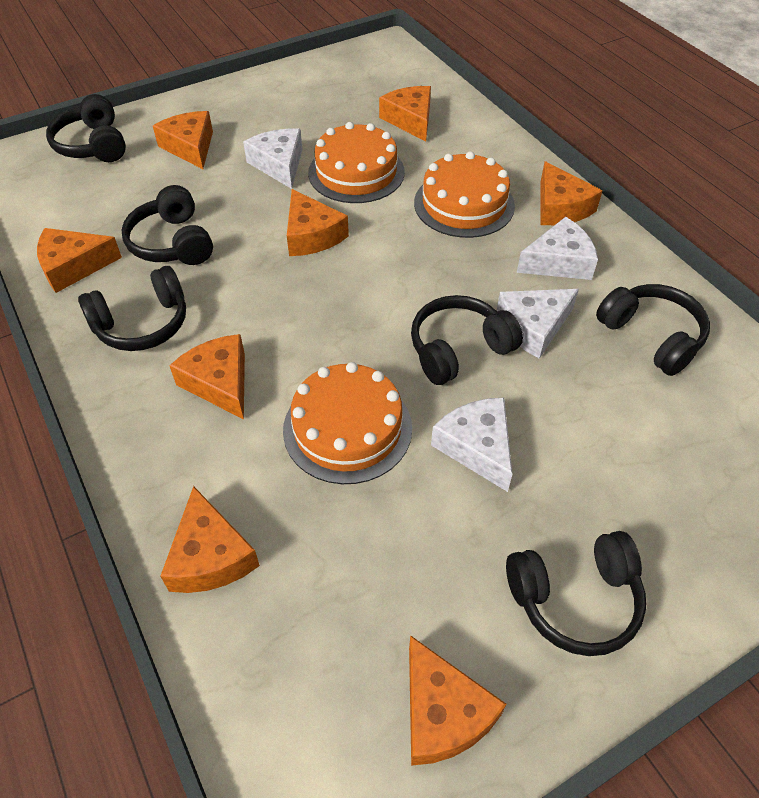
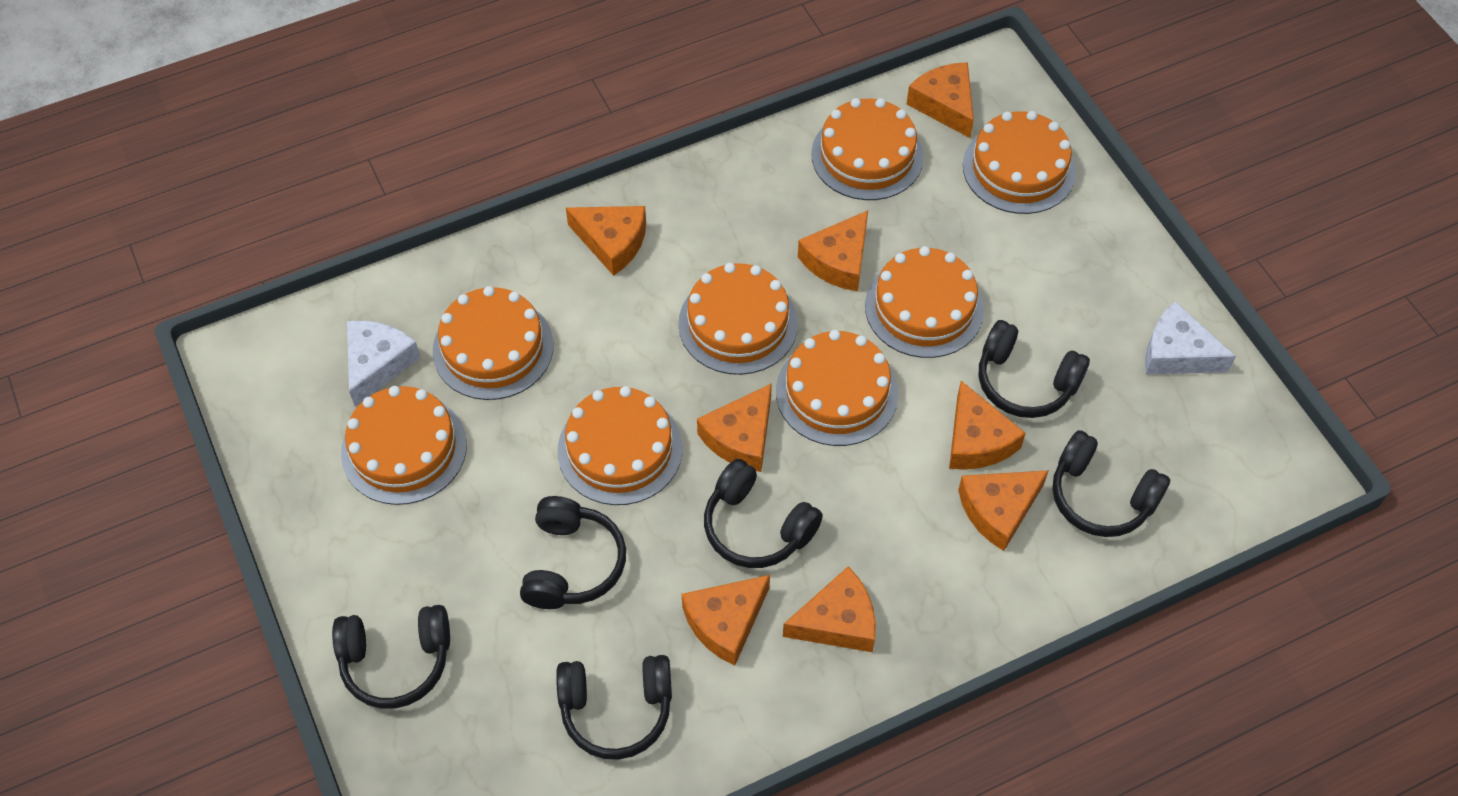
orange cake: [283,362,412,484] [308,122,405,203] [414,151,515,238] = 3 -> [341,386,467,505] [433,286,553,400] [558,386,683,505] [678,263,798,375] [776,330,898,446] [811,98,924,200] [865,246,984,358] [963,111,1076,214] = 8
white cheese: [243,129,302,189] [431,398,512,492] [497,289,579,358] [517,217,598,280] = 4 -> [347,320,421,407] [1145,301,1236,374] = 2

